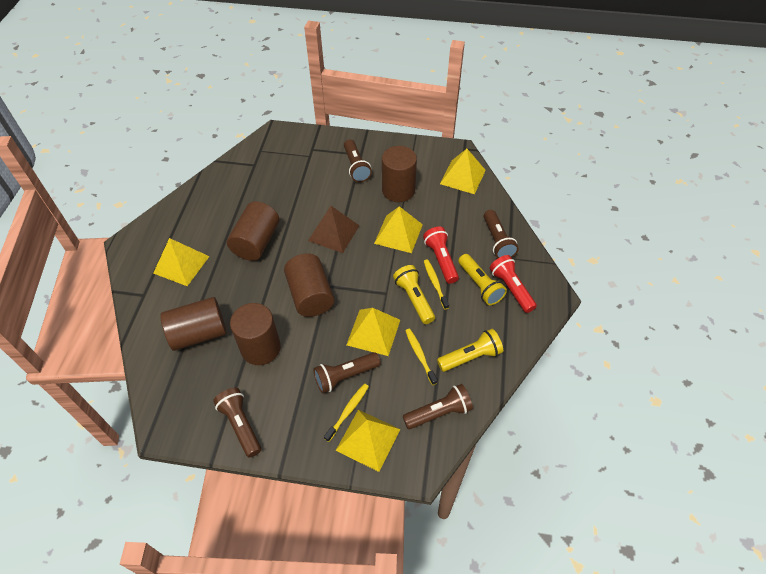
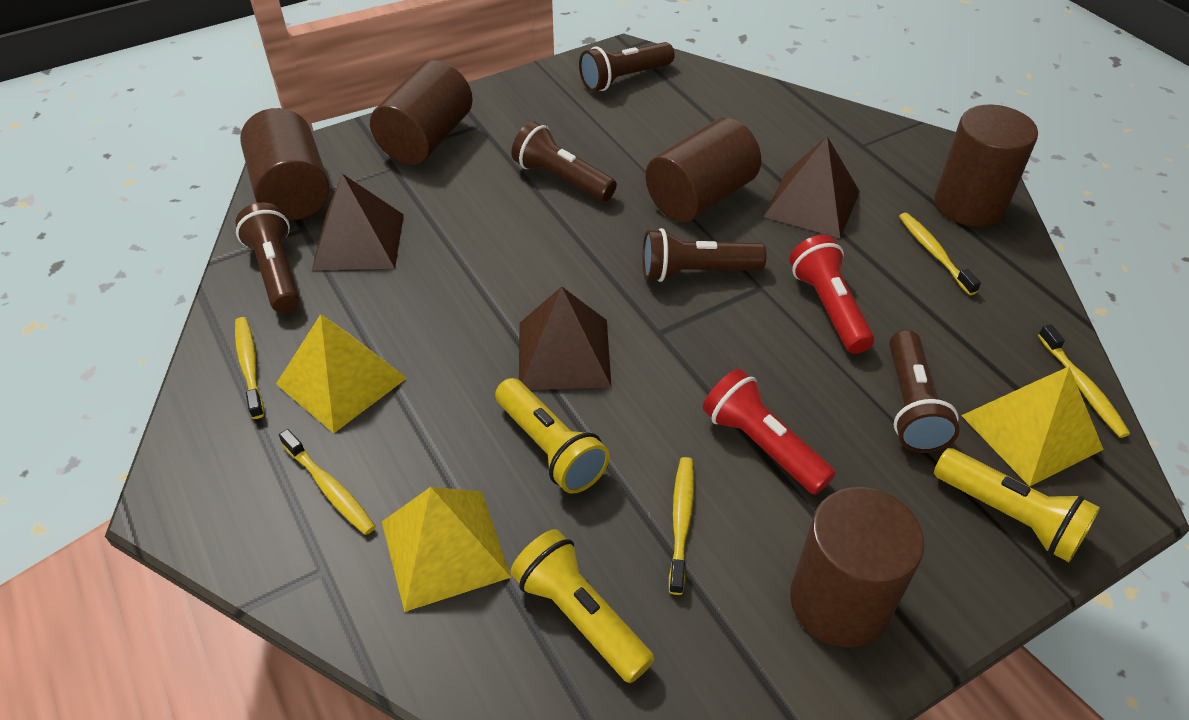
brown pyramid: [308,206,360,253] = 1 -> [312,174,404,270] [519,287,611,390] [763,137,860,238] = 3
yellow pyramid: [153,238,210,286] [336,410,401,472] [346,308,400,356] [374,206,423,253] [440,149,486,194] = 5 -> [276,314,407,433] [382,487,511,612] [961,367,1104,487] = 3
yellow toothbrush: [324,383,369,442] [405,329,437,385] [424,259,449,310] = 3 -> [235,317,264,419] [279,429,376,535] [669,457,694,595] [899,213,981,295] [1038,324,1130,438] = 5

